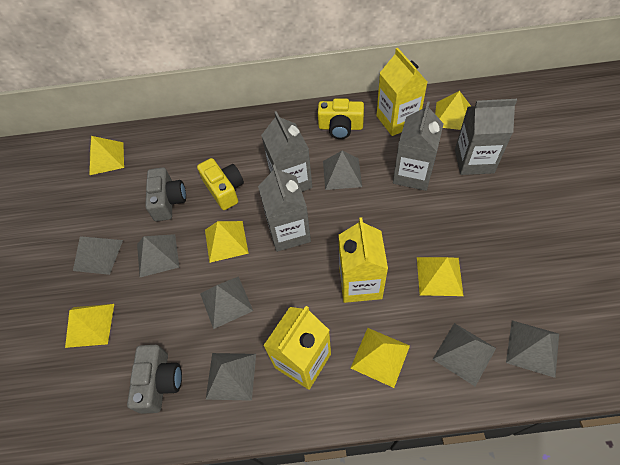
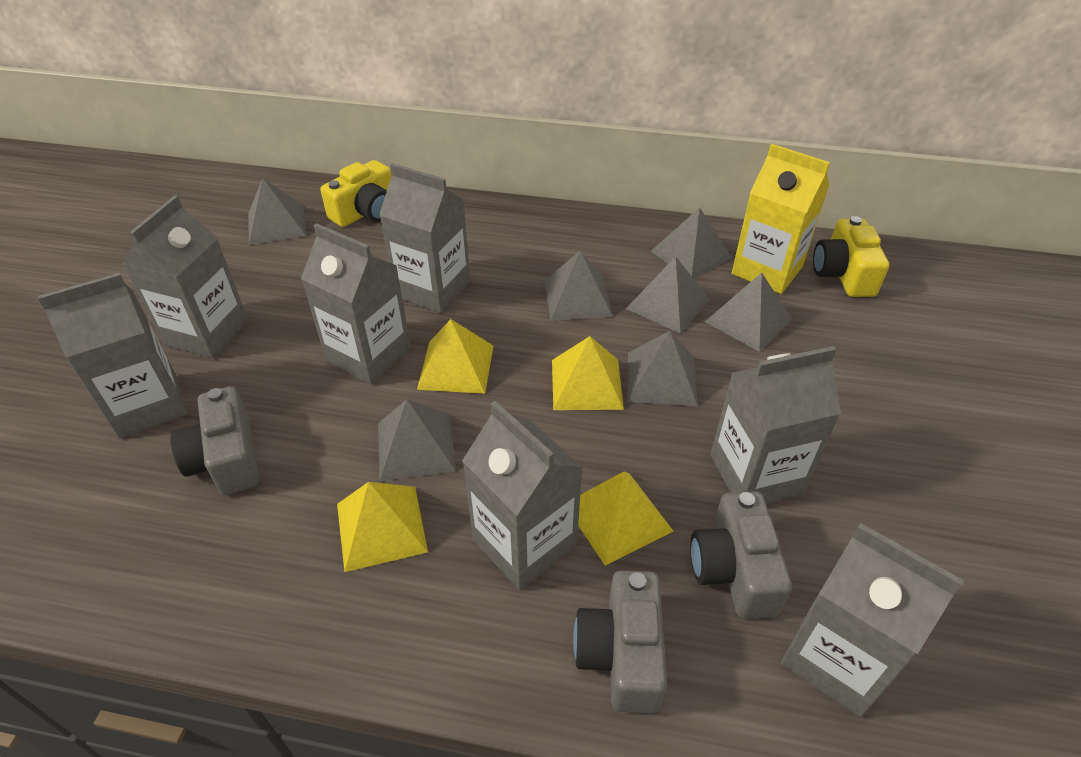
grey camera: [127,345,182,414] [145,167,186,221] = 2 -> [170,386,259,495] [573,571,667,713] [690,491,792,619] = 3
grey carton: [258,164,311,252] [261,111,312,192] [393,101,444,191] [455,99,517,175] = 4 -> [38,273,187,438] [122,195,248,358] [301,223,411,385] [379,163,470,313] [462,401,583,590] [710,346,841,503] [781,523,964,717] = 7
yellow carton: [263,306,331,390] [339,217,388,303] [376,48,427,136] = 3 -> [732,144,830,294] = 1
yellow pyramid: [65,304,114,348] [89,136,124,175] [205,221,249,263] [351,328,410,388] [417,257,463,296] [435,91,471,130] = 6 -> [337,482,428,572] [417,319,493,394] [552,336,624,410] [578,471,673,566] = 4

